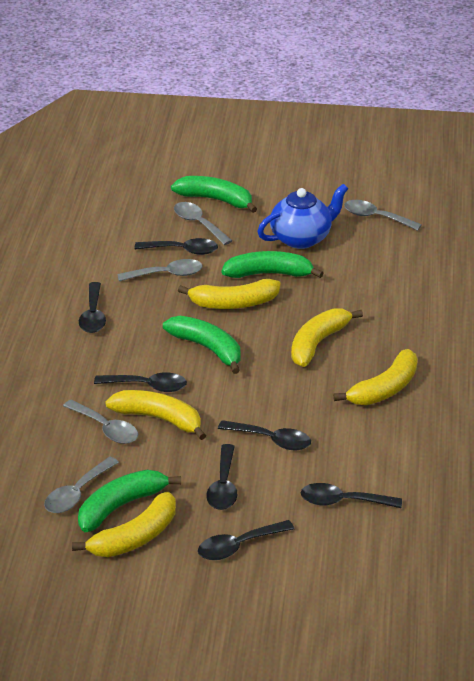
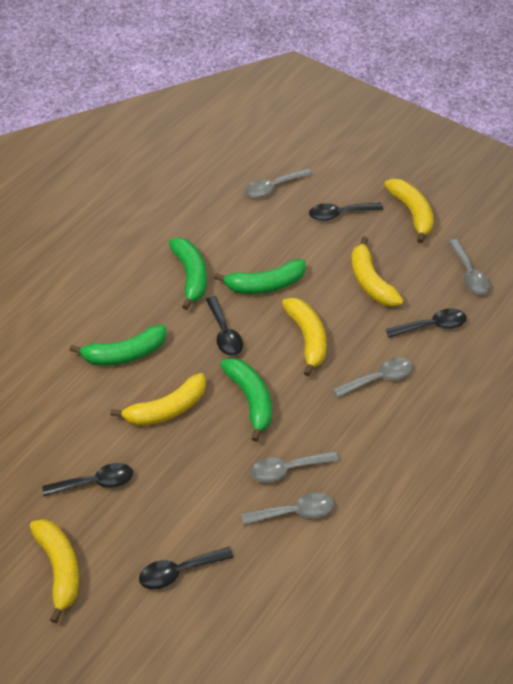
black spoon: [79,282,106,333] [94,372,187,392] [134,238,218,255] [198,520,294,560] [206,444,237,510] [218,420,311,450] [300,483,402,508] = 7 -> [42,463,133,496] [139,547,233,589] [206,296,243,356] [309,203,383,221] [386,308,467,338] = 5
blue teapot: [257,184,348,249] = 1 -> none = 0

